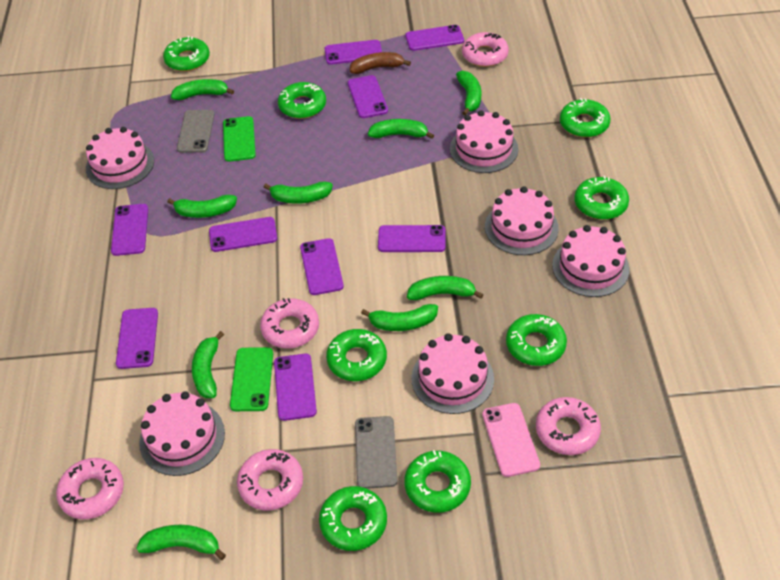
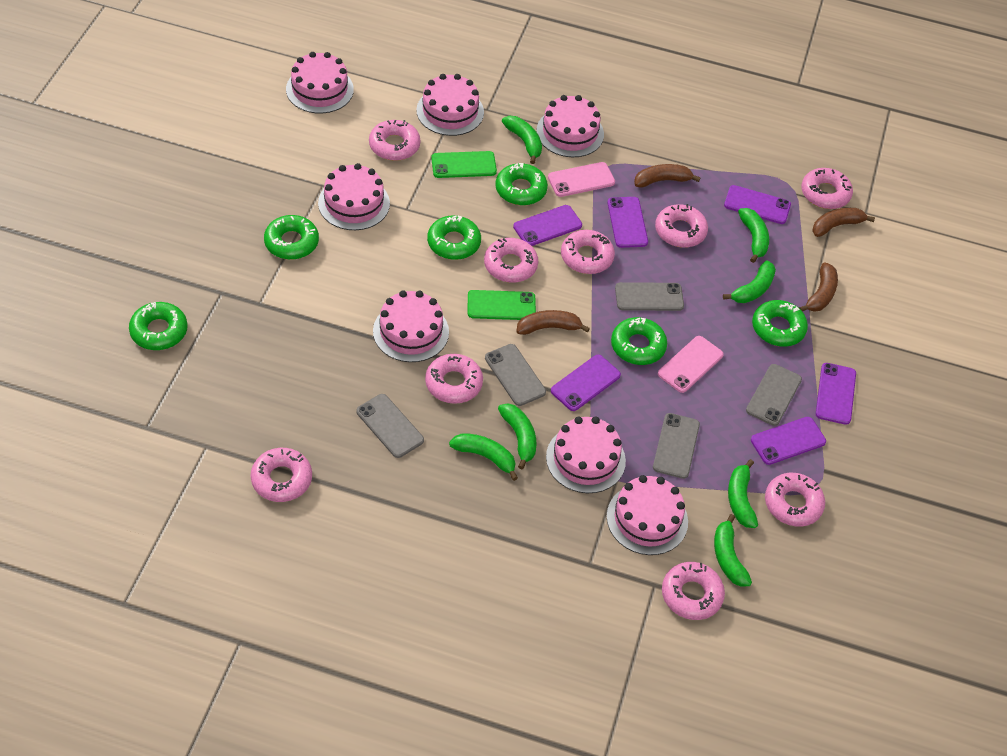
brown banana: [350,52,411,74] = 1 -> [516,310,590,335] [634,164,701,188] [799,262,838,312] [812,208,875,237] = 4
green banana: [136,525,226,560] [167,195,237,218] [171,79,234,100] [192,331,224,398] [264,181,333,204] [361,304,438,331] [368,119,434,139] [407,276,484,300] [456,71,481,115] = 9 -> [449,433,518,481] [498,403,536,469] [502,116,542,164] [714,514,752,587] [723,260,776,303] [728,459,758,528] [738,208,769,263] = 7
green donut: [163,36,210,71] [278,82,326,119] [319,486,387,551] [326,329,387,381] [405,450,471,513] [506,314,567,366] [560,98,611,137] [574,176,629,220] = 8 -> [129,302,188,350] [264,215,319,260] [427,215,481,260] [495,163,548,205] [611,317,667,365] [752,300,808,347] = 6
grey phone: [177,110,215,153] [355,416,397,489] = 2 -> [356,394,424,458] [485,344,546,406] [615,282,684,311] [653,413,700,479] [746,364,802,426] = 5
pink cake: [86,127,154,189] [139,391,225,476] [412,333,494,414] [450,110,518,173] [485,186,559,255] [552,225,629,297] = 6 -> [286,52,354,113] [318,163,390,230] [373,290,449,362] [416,74,484,136] [536,95,604,157] [546,416,626,493] [607,475,688,555] = 7
pink donut: [56,458,124,519] [237,449,303,511] [260,298,319,348] [462,32,509,67] [536,397,601,455] = 5 -> [250,448,312,502] [369,120,420,161] [425,354,483,404] [484,238,538,283] [561,230,615,274] [655,204,708,248] [662,562,725,620] [765,473,825,527] [801,168,853,209] = 9
pink phone: [482,403,540,477] = 1 -> [548,162,615,197] [658,336,724,393] = 2
purple phone: [111,204,148,256] [116,308,158,369] [209,217,277,252] [274,354,317,421] [300,238,344,295] [324,40,382,65] [348,75,388,118] [378,225,445,252] [405,25,464,51] = 9 -> [513,205,582,246] [551,355,621,411] [607,197,648,248] [724,185,791,224] [751,417,826,465] [816,363,856,425] = 6

